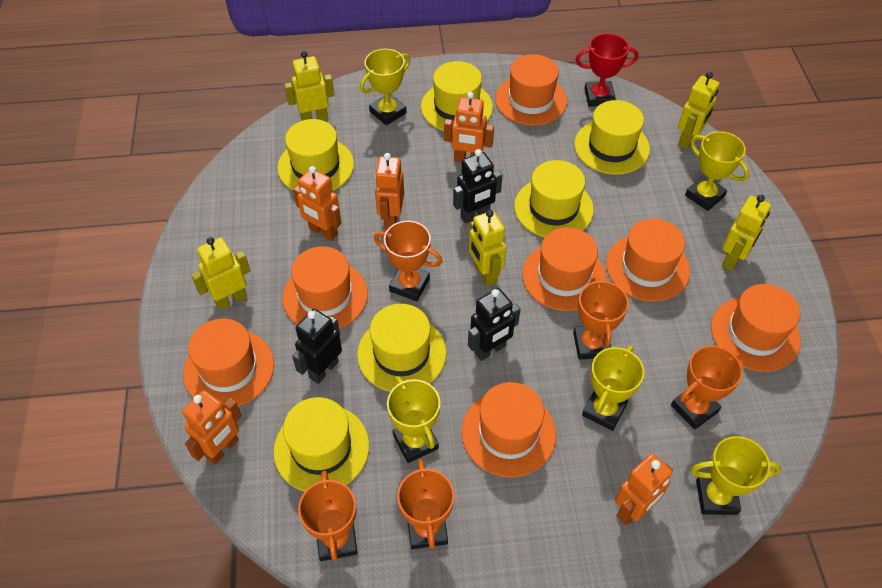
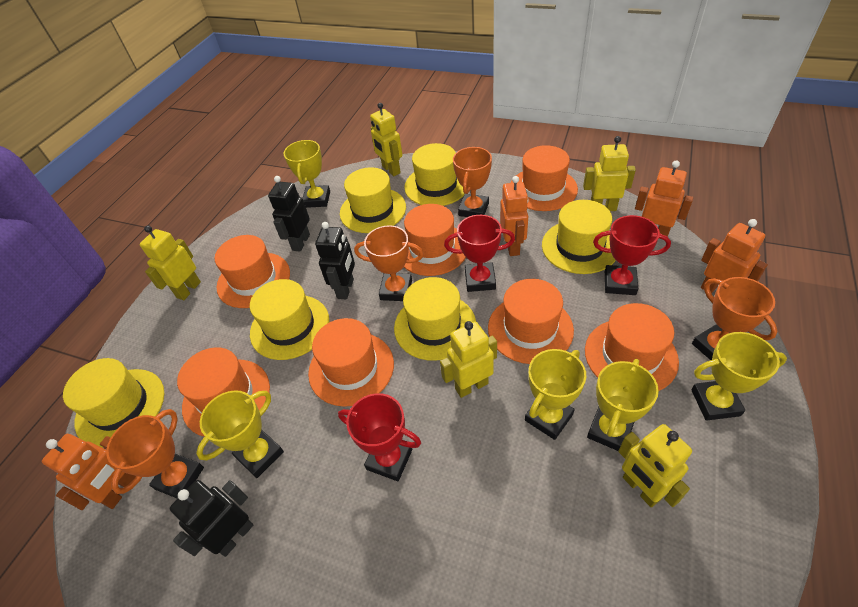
orange robot: [182,390,242,465] [293,166,341,241] [375,153,404,229] [444,92,494,162] [615,454,673,525] = 5 -> [42,434,136,510] [500,176,529,256] [635,160,693,239] [701,219,768,293] = 4
orange trophy: [298,471,358,561] [374,221,443,301] [397,460,454,549] [573,276,629,360] [671,346,743,430] = 5 -> [106,409,204,499] [354,225,424,301] [453,147,492,217] [692,277,778,360] = 4
red trophy: [575,33,639,107] = 1 -> [338,393,421,481] [444,215,515,292] [593,215,671,295] = 3

